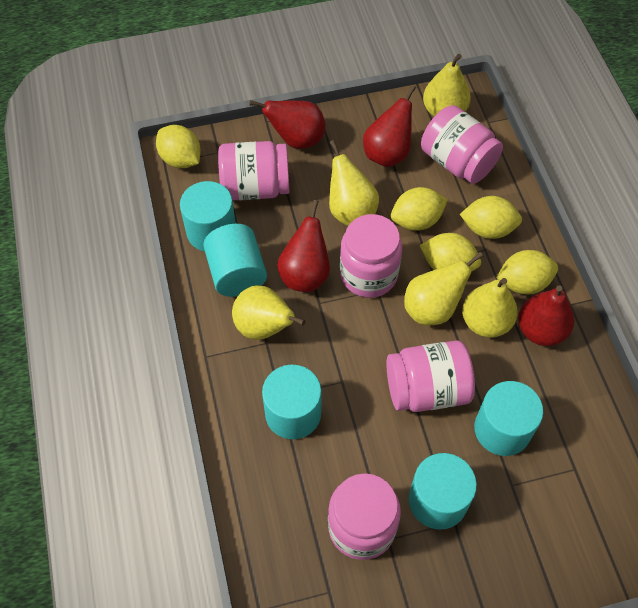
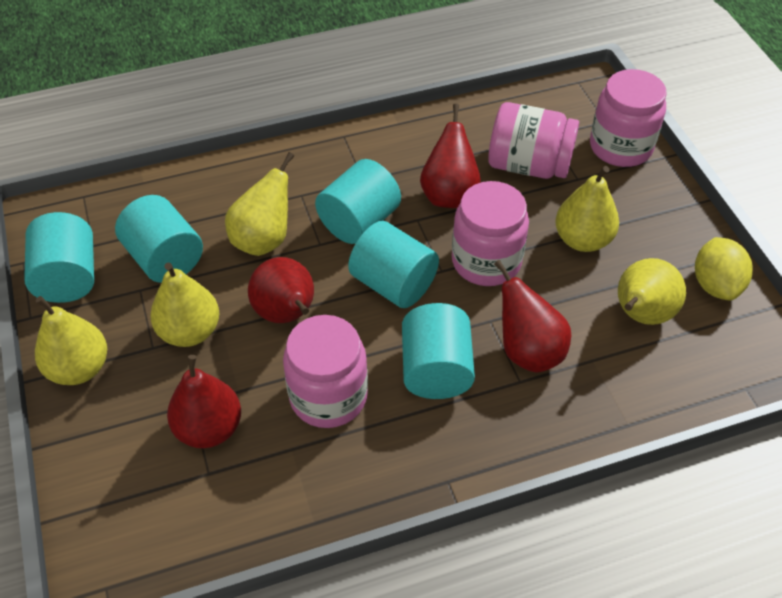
pink jar: [218,141,290,201] [328,473,401,560] [340,214,402,298] [386,340,475,412] [421,105,503,184] = 5 -> [283,315,368,428] [452,181,529,286] [488,102,579,179] [590,69,667,167] = 4
yellow lemon: [156,125,201,168] [391,187,448,231] [420,233,481,271] [460,196,522,239] [496,250,558,294] = 5 -> [695,237,753,300] = 1

